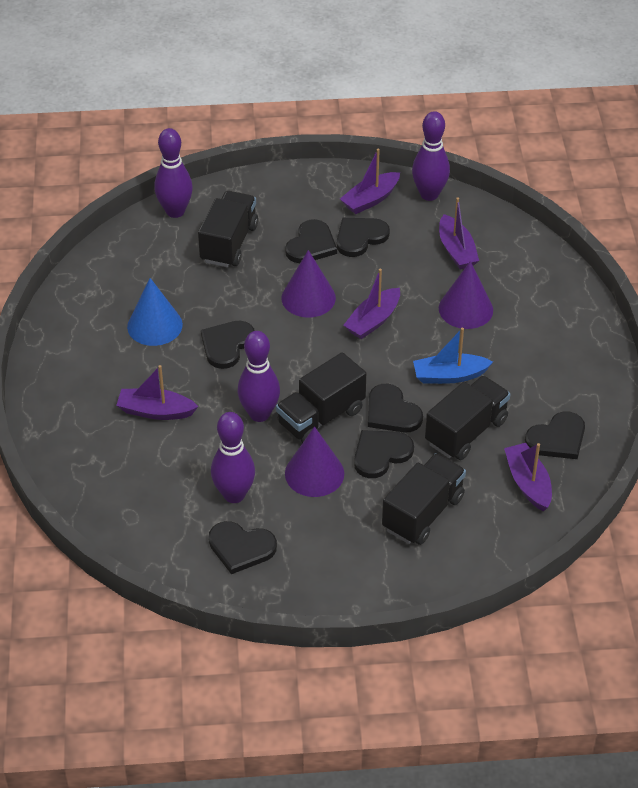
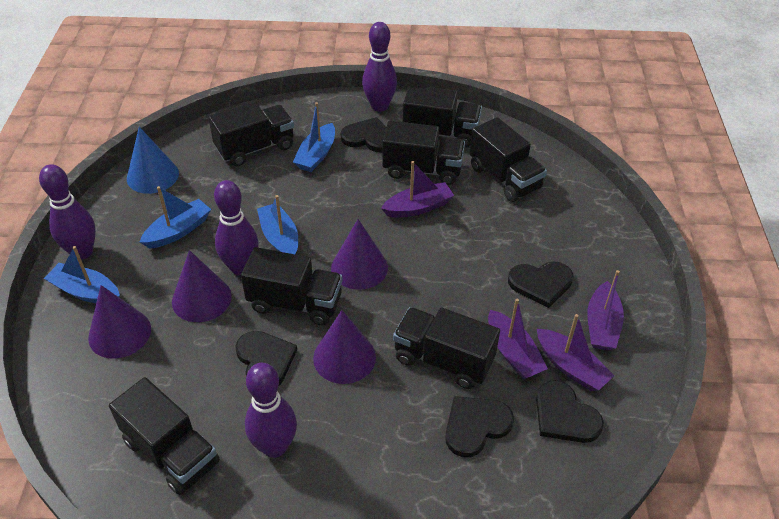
black heart: [201,321,254,369] [208,521,277,574] [285,219,337,263] [337,218,390,257] [354,430,414,478] [368,383,423,433] [525,411,585,459] = 7 -> [235,331,297,387] [341,117,386,152] [445,396,514,457] [508,261,574,308] [536,380,604,443] = 5
black truck: [198,191,258,267] [276,352,366,443] [382,453,466,545] [425,376,510,460] = 4 -> [109,377,220,495] [208,102,294,166] [241,247,343,325] [382,121,465,185] [393,307,500,389] [403,85,482,147] [469,117,547,202] = 7
blue boat: [413,328,493,384] = 1 -> [44,246,120,303] [140,186,211,249] [257,195,298,254] [293,102,335,172] = 4
purple boat: [116,365,198,420] [340,149,400,214] [343,269,400,339] [439,197,479,269] [504,443,552,511] = 5 -> [381,161,454,218] [488,299,548,379] [537,314,614,391] [587,270,624,350] = 4
purple cone: [281,250,336,318] [285,426,344,497] [439,261,493,329] = 3 -> [88,285,151,359] [172,250,232,322] [313,310,376,384] [331,219,388,290] = 4

